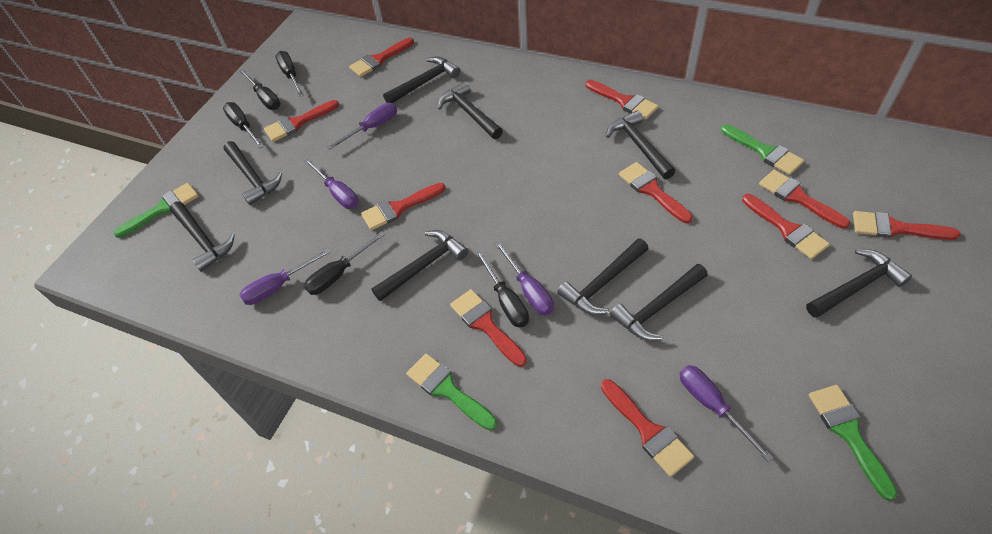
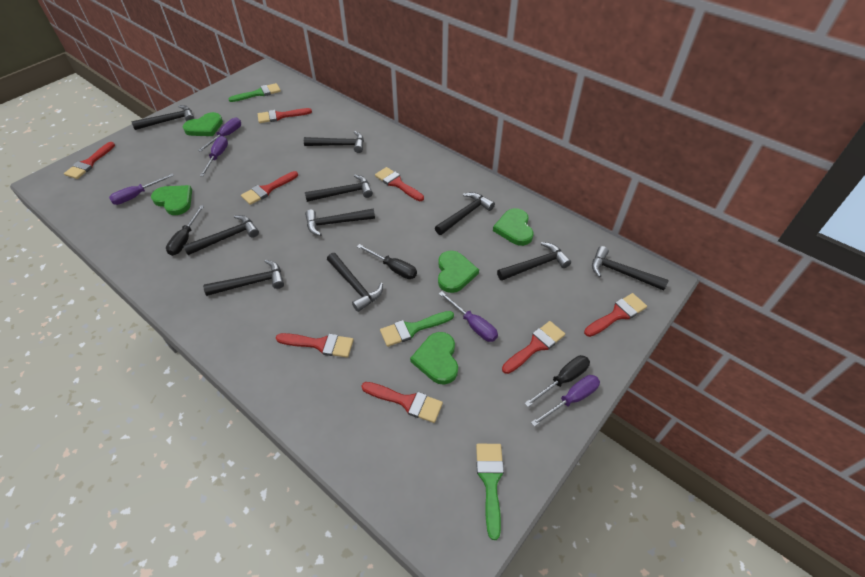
black hammer: [169,201,235,272] [223,141,282,205] [371,230,468,301] [383,57,460,103] [438,81,503,139] [557,238,649,315] [606,110,676,179] [610,264,708,341] [806,249,912,318] = 9 -> [131,105,194,130] [183,215,259,255] [203,260,284,296] [304,131,364,153] [305,175,373,202] [305,209,375,236] [327,253,383,312] [435,192,495,235] [497,242,571,281] [592,246,669,290] = 10
black screwdriver: [223,102,264,148] [239,69,281,110] [275,51,304,97] [304,231,385,295] [475,250,529,328] = 5 -> [166,205,204,256] [357,244,417,279] [524,355,590,407] = 3
green brush: [113,183,199,238] [406,353,497,431] [721,124,804,175] [809,385,898,501] = 4 -> [228,83,281,102] [380,311,454,347] [476,444,504,540] = 3
green heart: none = 0 -> [151,185,192,215] [183,112,223,136] [410,332,458,385] [438,250,479,293] [493,208,533,246] = 5
red brush: [264,100,339,142] [349,37,414,77] [361,183,445,230] [450,289,527,367] [586,80,658,120] [601,379,694,477] [619,162,693,223] [742,194,830,259] [759,170,850,229] [853,211,961,240] = 10 -> [64,142,115,179] [241,171,298,205] [258,108,312,123] [276,333,354,358] [361,382,443,423] [375,167,424,201] [502,321,565,374] [584,293,647,337] = 8

